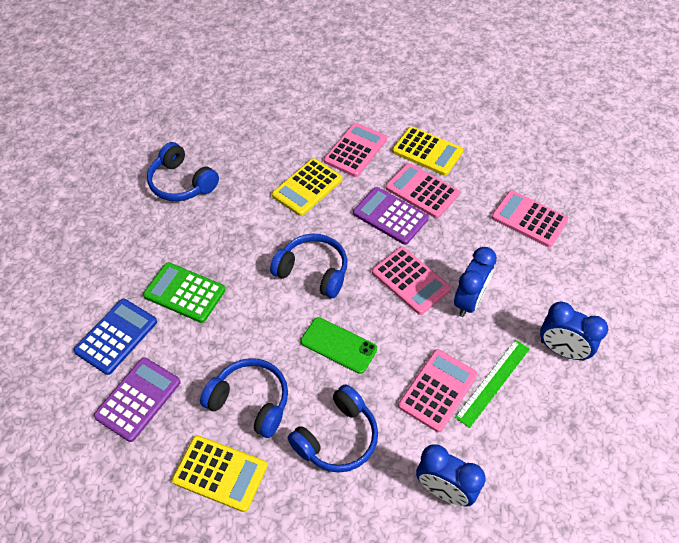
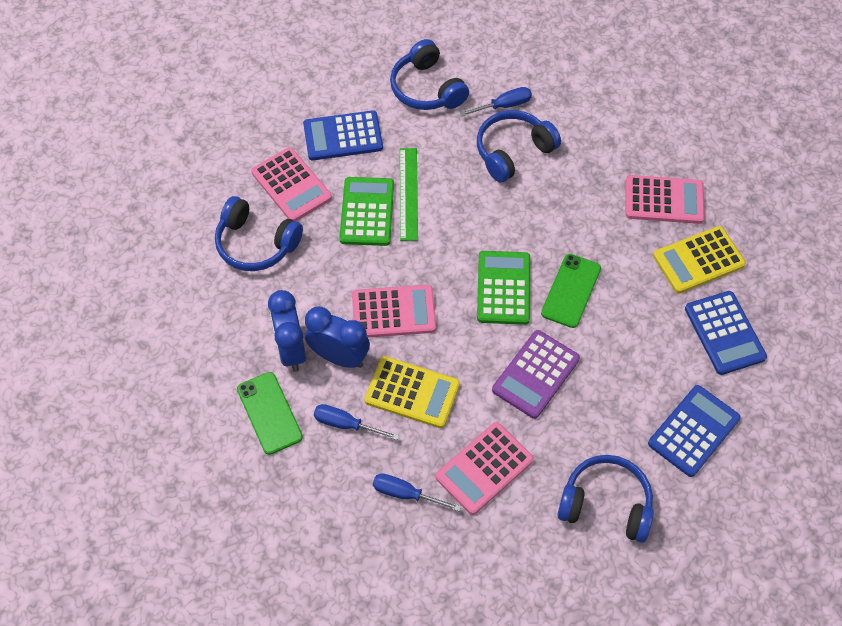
blue calculator: [73,299,157,375] = 1 -> [303,110,383,160] [648,385,741,477] [685,291,767,375] = 3
blue clock: [416,444,486,506] [454,247,497,317] [540,301,608,361] = 3 -> [268,290,306,372] [305,307,370,368] = 2
blue screwdriver: none = 0 -> [314,404,399,440] [373,473,461,511] [460,87,532,116] = 3
green calculator: [143,262,226,323] = 1 -> [339,177,394,246] [477,251,530,325] = 2
green phone: [301,317,377,374] = 1 -> [237,372,303,455] [541,254,601,328] = 2
pink calculator: [324,123,387,177] [372,247,451,315] [386,163,460,218] [398,349,477,432] [491,190,568,247] = 5 -> [251,147,332,221] [352,285,437,338] [435,422,534,515] [626,175,705,224] = 4
purple calculator: [93,357,181,442] [353,187,429,245] = 2 -> [492,330,580,419] = 1
yellow calculator: [172,435,267,512] [272,158,342,216] [392,126,463,176] = 3 -> [364,356,460,428] [653,226,746,294] = 2

